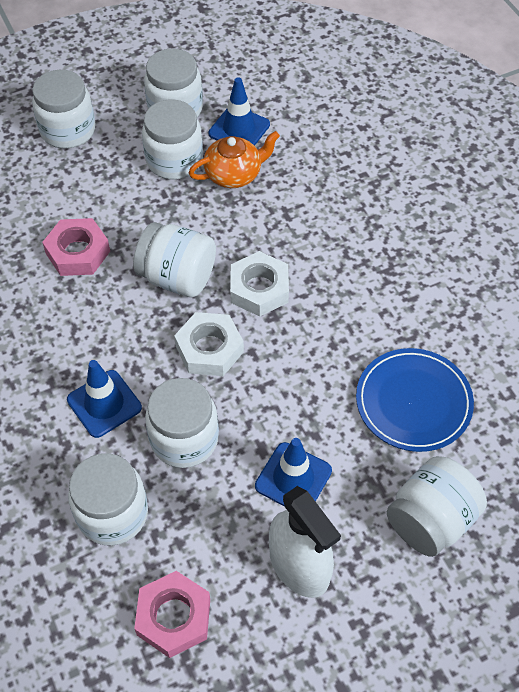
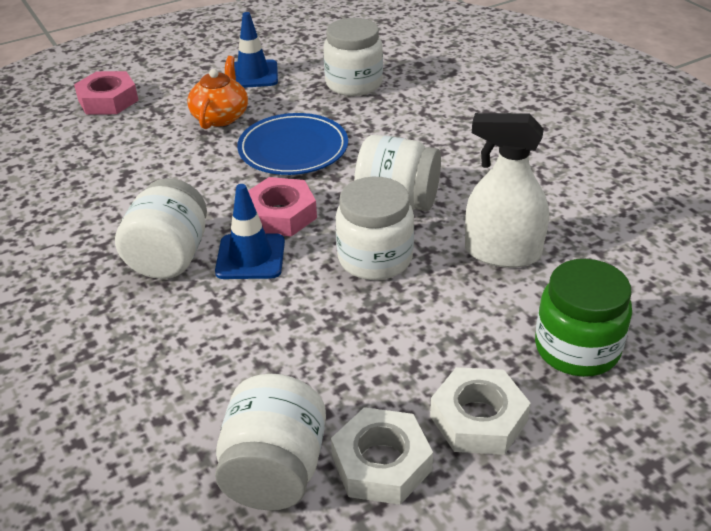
blue traffic cone: [67,360,142,438] [208,77,270,146] [255,438,332,507] = 3 -> [215,184,285,279] [234,12,278,88] = 2
green jar: none = 0 -> [535,259,632,377] = 1
white jar: [32,70,96,148] [68,453,148,545] [133,222,216,297] [142,99,203,180] [144,48,203,118] [145,378,219,468] [387,456,487,557] = 7 -> [115,178,207,279] [215,374,326,510] [324,18,383,96] [336,177,414,280] [354,135,441,211] = 5

